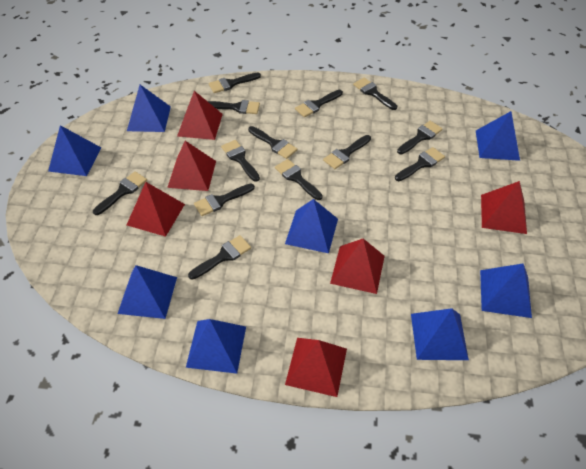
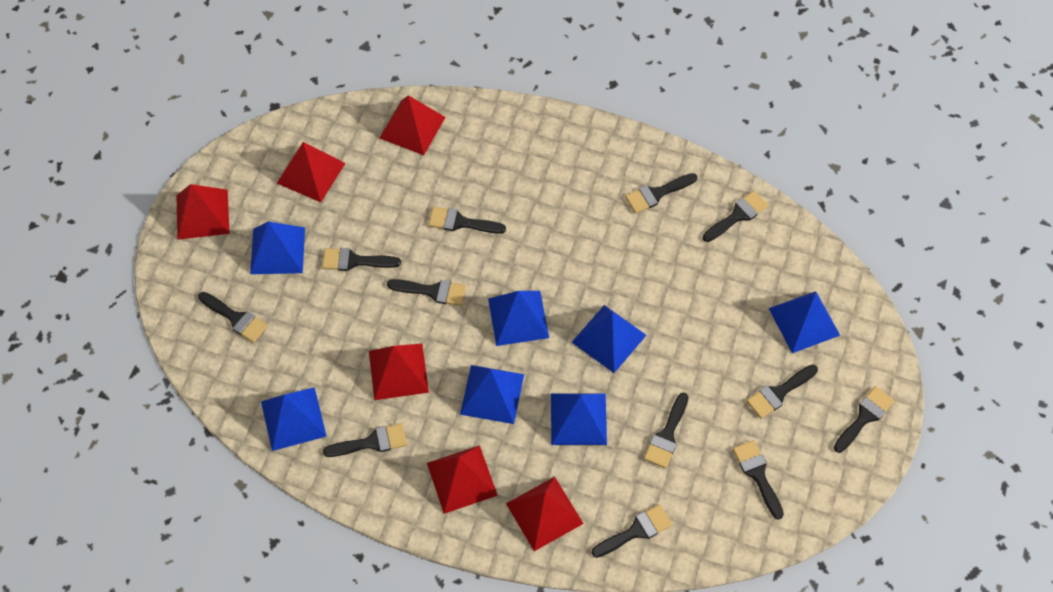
black brush: [93,171,147,215] [188,235,251,280] [194,184,255,216] [208,100,260,114] [209,73,261,93] [221,140,260,182] [248,126,297,159] [275,159,323,200] [295,90,343,117] [323,135,371,169] [353,77,397,110] [395,147,445,181] [397,121,443,154] = 13 -> [198,292,268,343] [322,248,401,271] [323,423,407,457] [387,279,466,306] [428,207,506,234] [592,504,672,558] [625,173,697,213] [644,392,688,468] [703,191,769,242] [733,440,784,520] [747,365,818,419] [834,386,894,453] = 12
blue pyramid: [48,125,101,176] [118,265,177,319] [127,85,171,132] [186,319,246,374] [285,199,338,253] [411,308,469,360] [476,111,520,161] [480,263,532,318] = 8 -> [250,222,305,274] [261,387,326,451] [460,365,524,424] [488,291,549,346] [551,393,607,445] [572,305,646,373] [768,291,840,353] = 7

